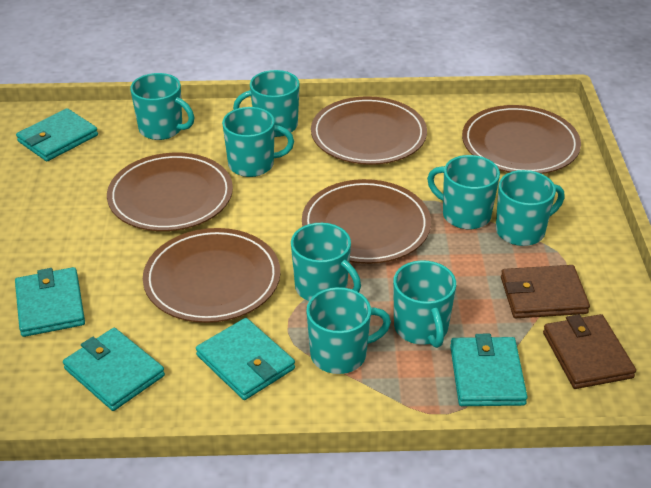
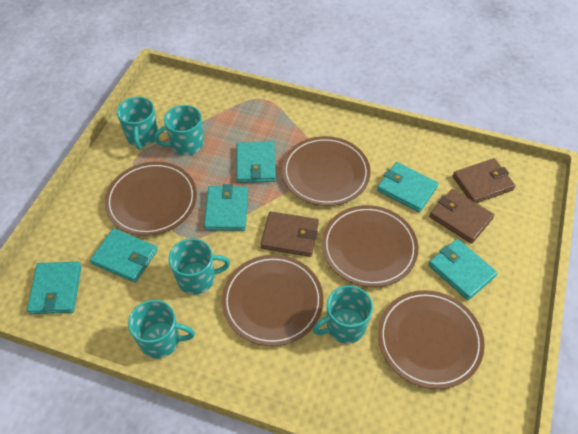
brown wallet: [501,265,590,318] [543,314,636,389] = 2 -> [261,211,319,257] [429,189,494,244] [453,158,516,203] = 3
turquoise mug: [130,73,194,140] [222,107,294,177] [233,70,300,137] [291,223,361,301] [306,287,391,374] [393,260,456,348] [427,155,500,229] [496,170,565,246] = 8 -> [117,97,158,150] [128,300,195,359] [154,105,204,155] [169,238,230,295] [313,285,373,344] = 5
turquoise wallet: [15,267,85,337] [16,108,98,161] [63,328,165,411] [196,318,295,400] [450,334,527,406] = 5 -> [27,262,82,314] [90,228,158,283] [204,184,248,231] [236,141,276,183] [377,162,439,212] [428,239,498,300] = 6

